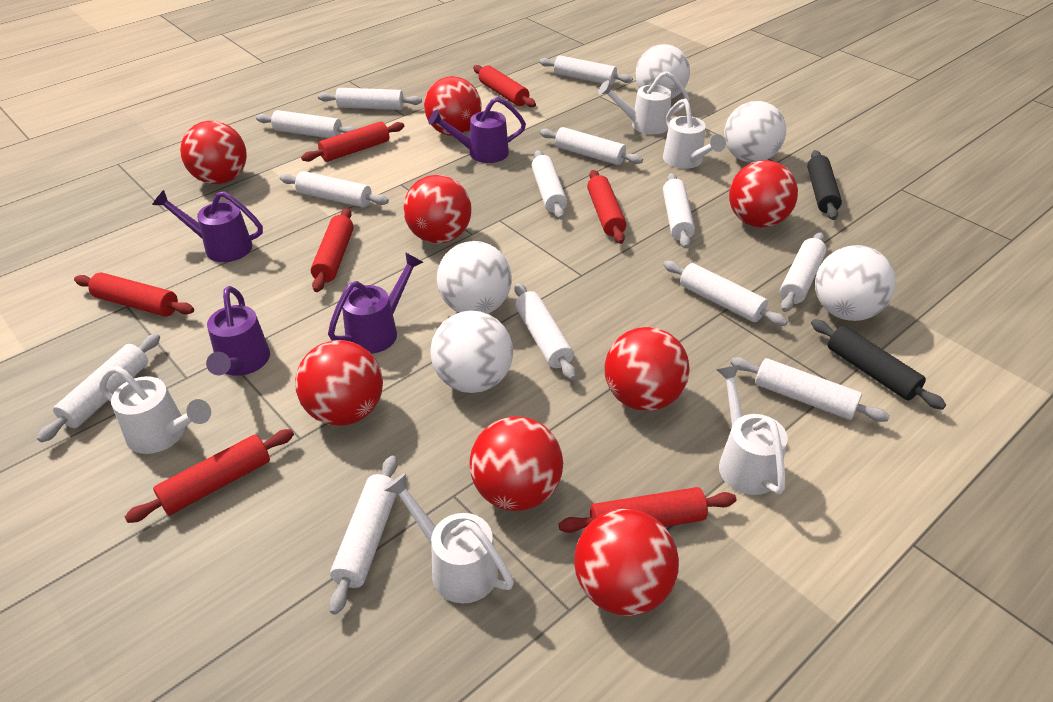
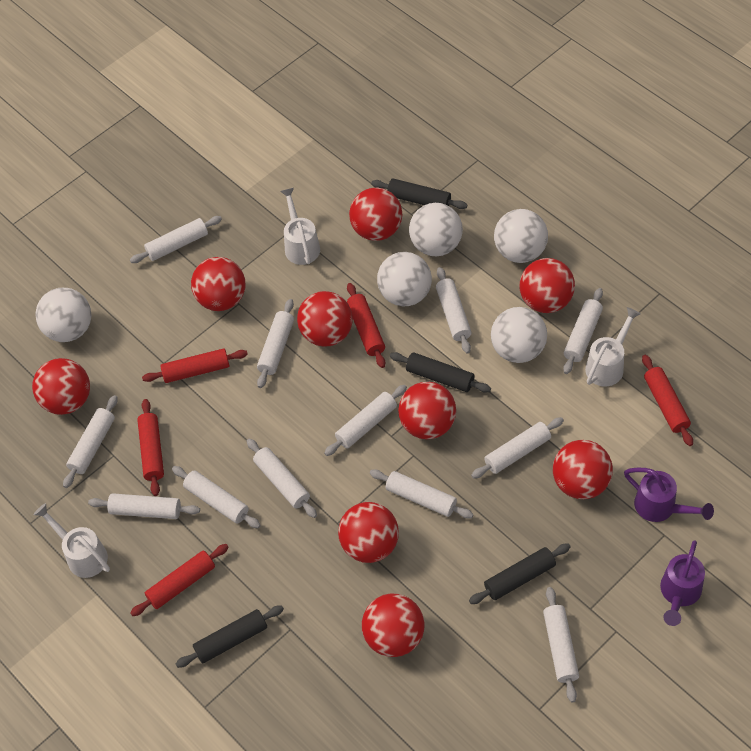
black rolling pin: [807,150,842,220] [811,319,946,410] = 2 -> [176,605,284,668] [371,179,467,209] [390,352,491,393] [469,543,571,604] = 4
purple watering can: [152,190,263,262] [206,286,270,376] [328,252,424,354] [429,97,526,163] = 4 -> [624,468,714,522] [660,540,705,626] = 2
red ball: [180,121,247,184] [295,340,383,426] [403,175,472,244] [424,76,482,136] [470,416,563,511] [574,509,679,616] [605,327,690,411] [729,160,798,228] = 8 -> [32,358,90,415] [191,257,245,311] [297,291,353,347] [338,502,399,563] [349,188,402,241] [362,594,424,657] [398,382,456,439] [520,258,575,313] [553,440,613,499] = 9
red rolling pin: [74,273,194,317] [125,429,294,523] [301,121,404,162] [311,208,354,292] [473,65,536,107] [559,487,736,533] [587,170,626,244] = 7 -> [130,544,229,616] [137,399,164,496] [142,348,248,383] [347,283,385,368] [642,355,693,446] = 5
white rolling pin: [37,334,160,443] [256,110,356,138] [280,171,389,208] [318,88,422,110] [329,456,397,615] [514,283,576,380] [531,150,567,219] [539,55,633,85] [540,127,643,165] [663,173,695,249] [663,261,788,326] [731,357,890,422] [780,232,827,312] = 13 -> [63,395,118,488] [88,493,200,519] [130,216,222,263] [172,466,261,528] [247,439,317,518] [257,299,294,388] [324,385,407,456] [370,469,474,519] [436,267,472,354] [471,417,564,479] [543,587,579,702] [563,288,603,374] = 12
white watering can: [99,366,211,454] [384,473,514,603] [598,71,689,135] [663,99,726,169] [717,365,788,495] = 5 -> [33,503,110,578] [280,188,320,265] [585,307,641,386] = 3

